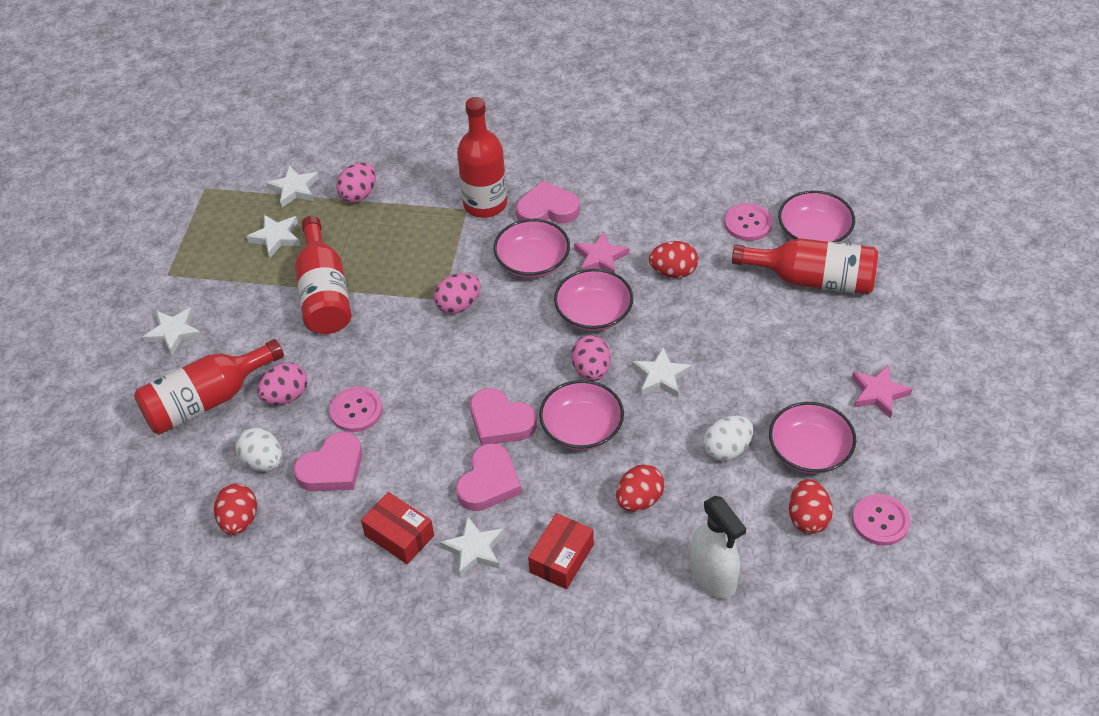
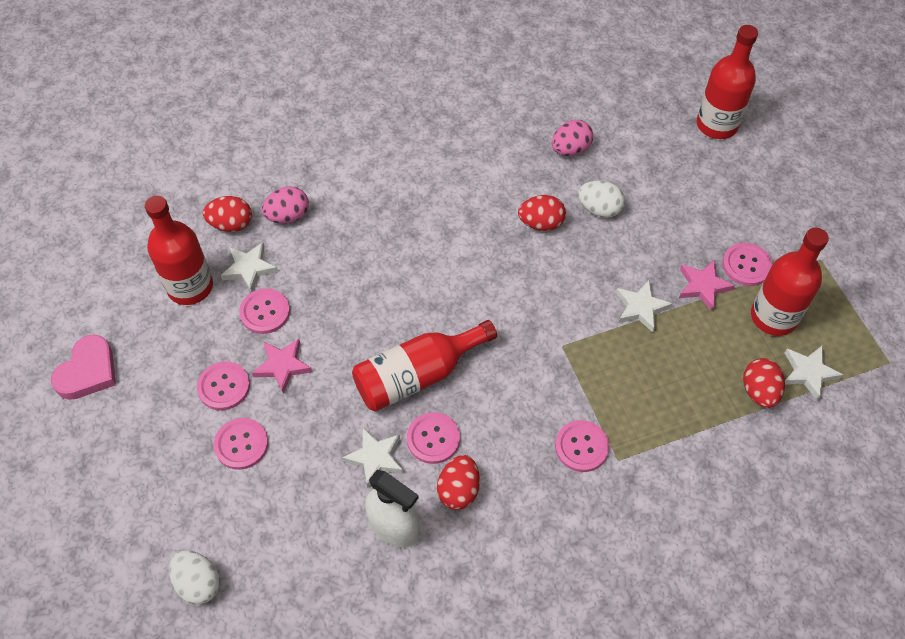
pink bowl: [494,219,570,278] [539,380,624,450] [554,269,634,331] [769,402,856,474] [778,190,855,243] = 5 -> none = 0
pink button: [329,387,383,432] [724,203,773,241] [852,494,910,546] = 3 -> [197,361,250,410] [214,418,268,470] [239,288,290,334] [407,412,460,464] [555,420,609,472] [722,243,772,286] = 6
pink egg: [258,363,308,405] [336,162,376,203] [434,273,480,314] [571,335,610,381] = 4 -> [262,186,309,223] [552,120,593,156] = 2
pink heart: [294,432,362,491] [456,443,522,511] [470,388,537,446] [516,181,580,223] = 4 -> [51,334,116,400] = 1
red box: [361,492,434,564] [528,513,594,589] = 2 -> none = 0
white star: [143,307,202,356] [246,215,301,258] [266,165,319,207] [440,516,504,577] [632,347,692,398] = 5 -> [221,242,278,293] [342,427,403,488] [616,280,673,332] [785,346,843,401] = 4

